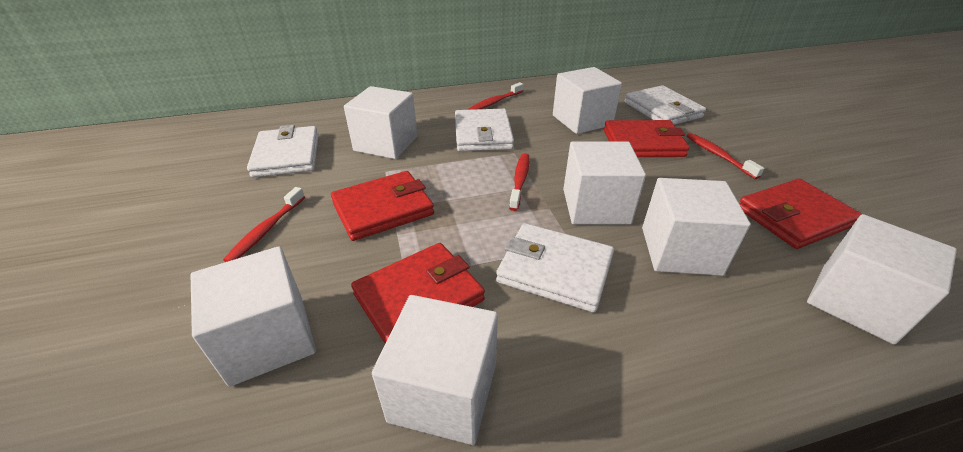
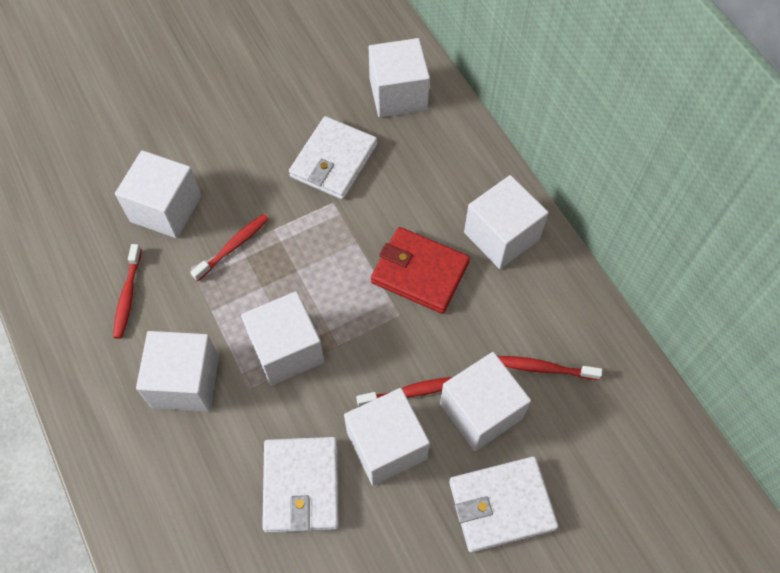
red wallet: [331,171,434,241] [351,243,485,344] [604,120,690,157] [739,179,862,249] = 4 -> [371,227,470,314] = 1
white wallet: [247,125,319,178] [455,109,514,151] [496,223,614,313] [625,85,706,125] = 4 -> [262,437,339,533] [289,116,377,200] [449,457,558,553] = 3

